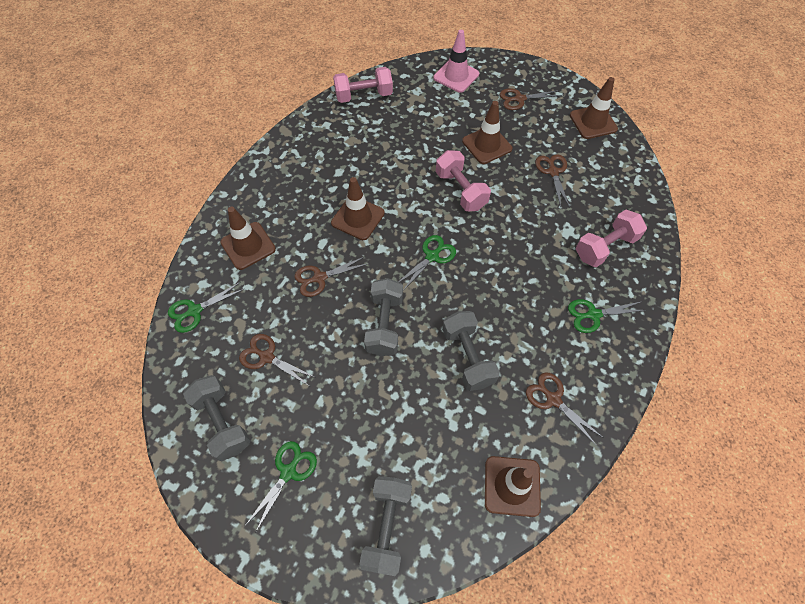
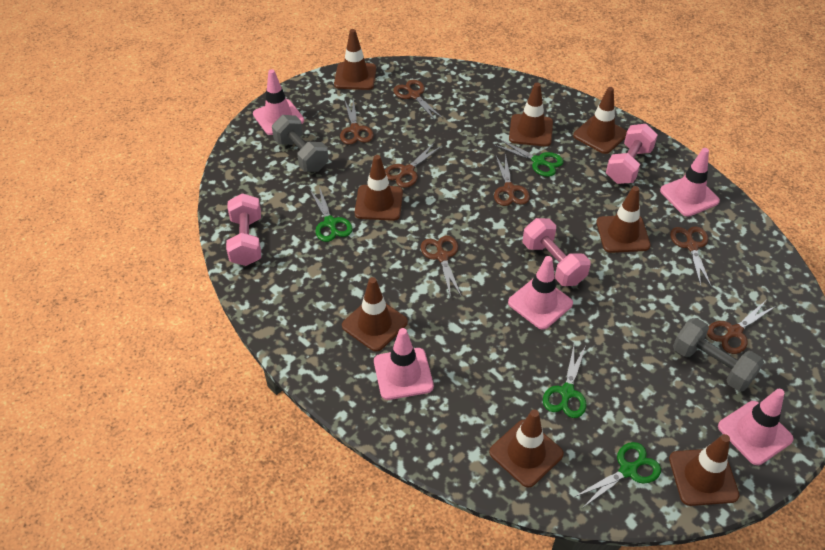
brown scissors: [239,334,315,386] [295,256,367,297] [500,88,562,110] [526,373,603,446] [535,154,570,208] = 5 -> [340,98,374,145] [385,142,442,188] [393,80,443,120] [421,236,461,298] [494,154,530,206] [670,226,712,288] [707,301,776,354] = 7
brown traffic cone: [220,207,276,270] [331,177,385,240] [462,101,512,164] [485,456,541,517] [570,77,618,139] = 5 -> [334,29,376,90] [342,277,408,352] [355,155,403,221] [489,410,564,488] [509,83,553,146] [573,87,627,154] [596,186,651,253] [669,434,740,506] = 8
grey dumbbell: [183,375,250,461] [359,476,412,576] [364,278,403,356] [442,311,500,391] = 4 -> [272,115,329,172] [673,318,764,391] = 2
pink traffic cone: [434,30,479,93] = 1 -> [253,69,304,135] [374,328,434,400] [508,256,573,330] [660,148,720,217] [718,389,794,465] = 5

